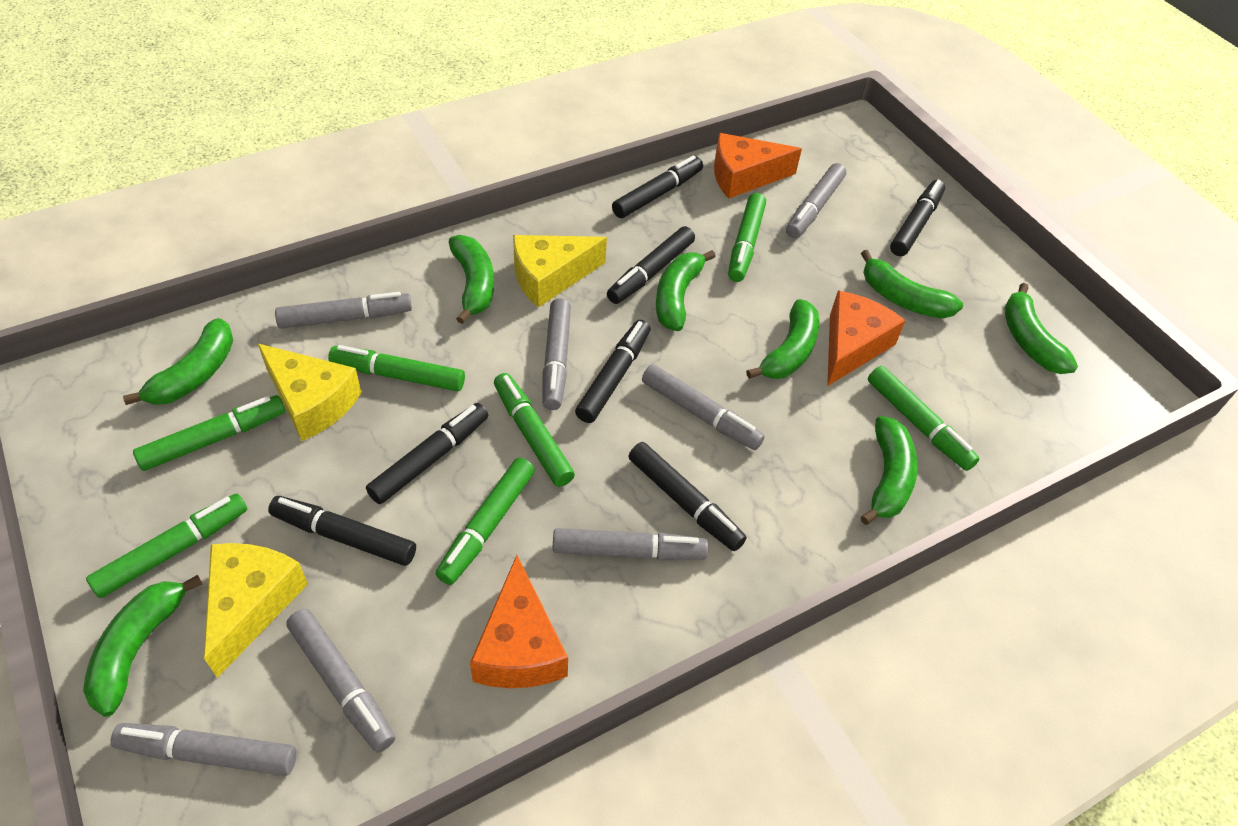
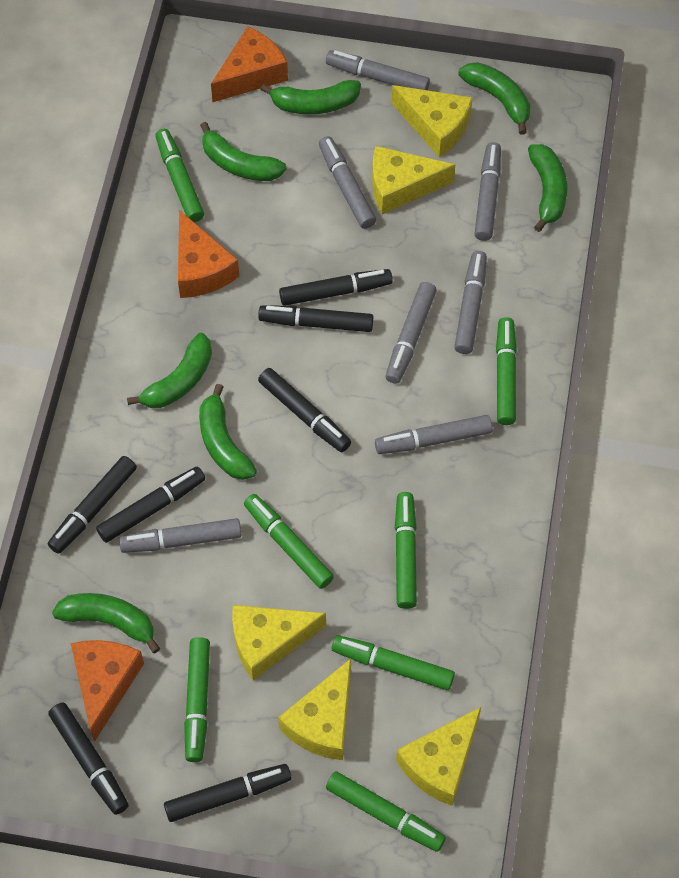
green banana: [83,575,202,717] [123,318,233,405] [449,235,494,324] [656,250,716,331] [746,299,819,379] [861,250,963,319] [861,416,918,525] [1004,283,1078,374] = 8 -> [52,593,160,653] [127,333,212,408] [199,384,257,480] [200,122,287,181] [261,80,361,114] [458,62,530,135] [528,144,567,232] = 7
yellow cheese: [204,543,308,678] [258,344,361,441] [513,235,607,308] = 3 -> [232,605,326,680] [278,659,351,760] [372,146,455,214] [392,85,473,157] [396,707,481,806] = 5

